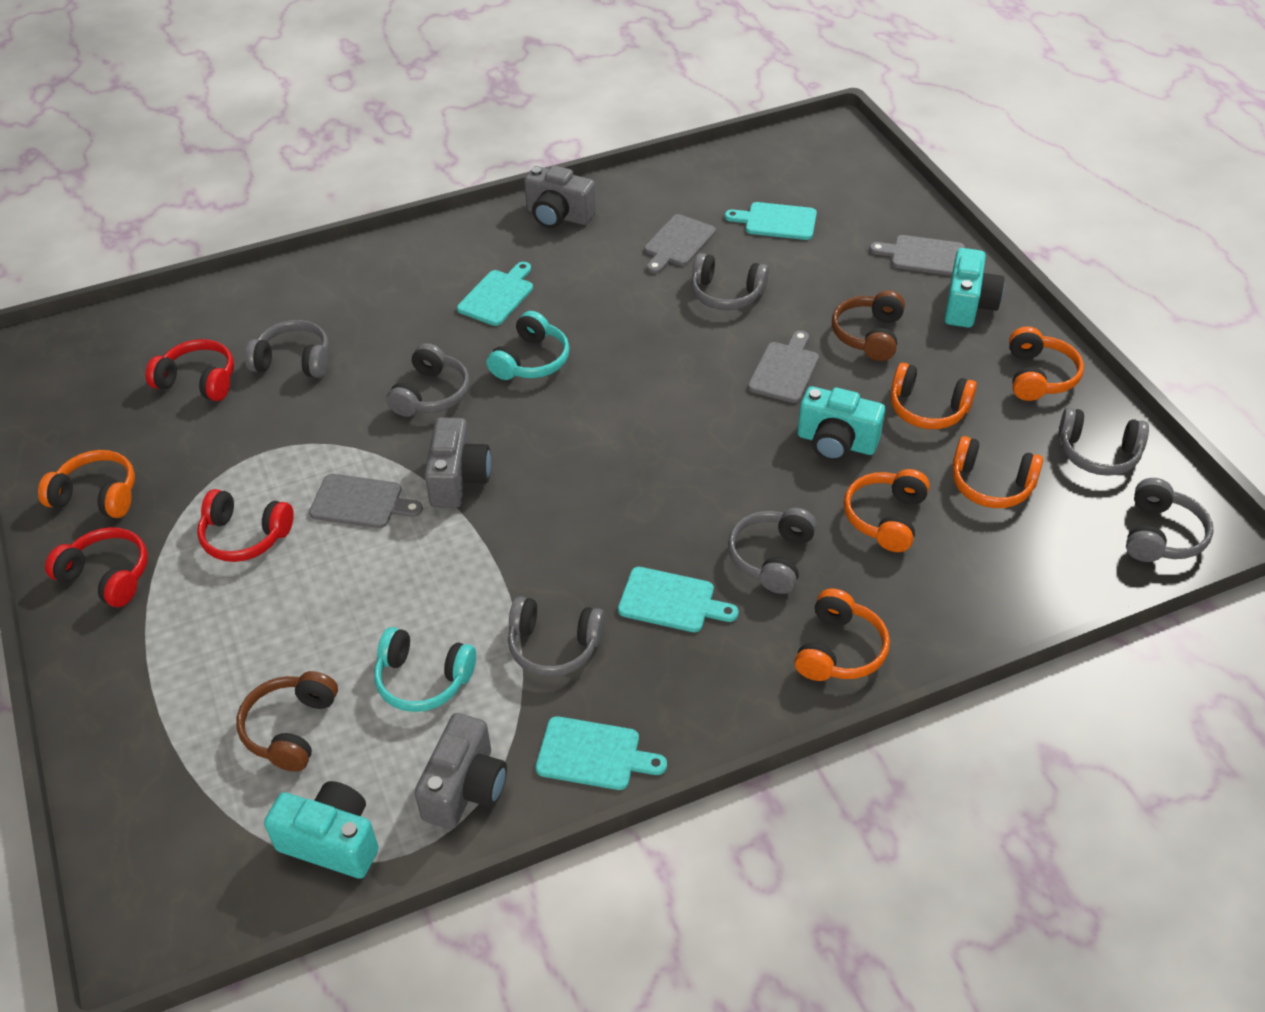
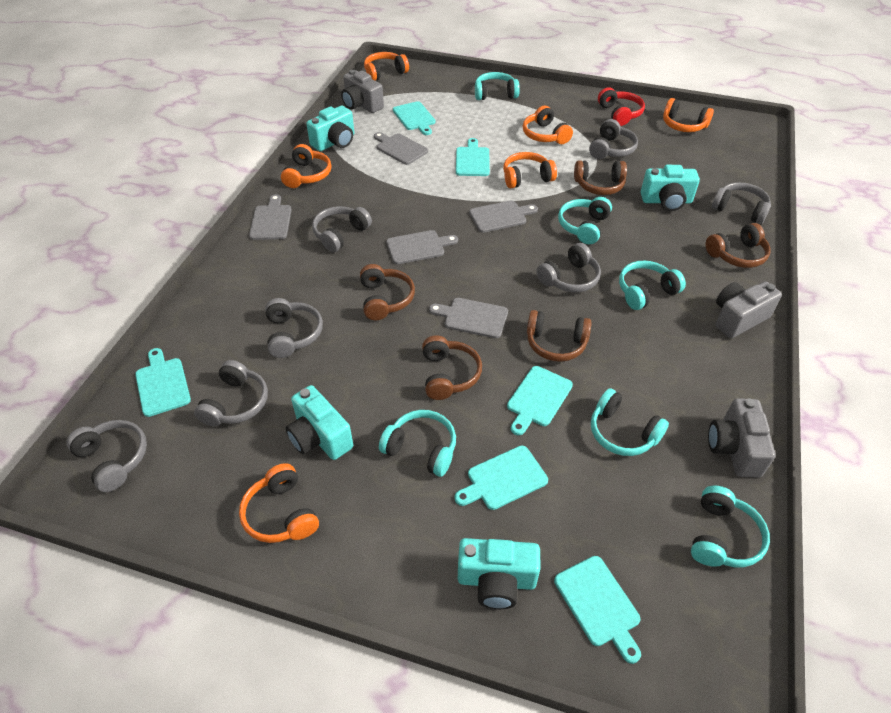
brown headphones: [237,671,338,772] [832,290,905,361] = 2 -> [360,264,415,320] [422,335,482,400] [527,310,592,362] [574,160,627,195] [706,223,771,268] = 5
grey cutting board: [309,474,423,528] [644,214,716,274] [748,330,819,403] [870,235,965,276] = 4 -> [249,194,292,240] [374,132,428,165] [386,230,458,264] [429,298,508,338] [469,200,538,233] = 5
red headphones: [45,527,148,607] [145,339,234,401] [197,489,294,562] = 3 -> [598,87,645,126] = 1
turquoise camera: [264,781,379,879] [798,386,885,461] [944,248,1005,328] = 3 -> [285,385,353,460] [306,106,355,151] [458,538,540,609] [641,165,700,211] = 4
turquoise cutting board: [457,262,533,326] [536,716,667,790] [618,567,739,632] [725,202,817,240] = 4 -> [135,348,191,417] [393,101,436,135] [455,445,548,510] [456,138,490,176] [507,366,573,435] [554,556,641,664] = 6
turquoise headphones: [374,627,476,712] [487,311,570,380] = 2 -> [379,410,456,477] [475,72,520,100] [558,197,612,244] [591,388,669,456] [619,260,686,310] [691,485,770,567] = 6

